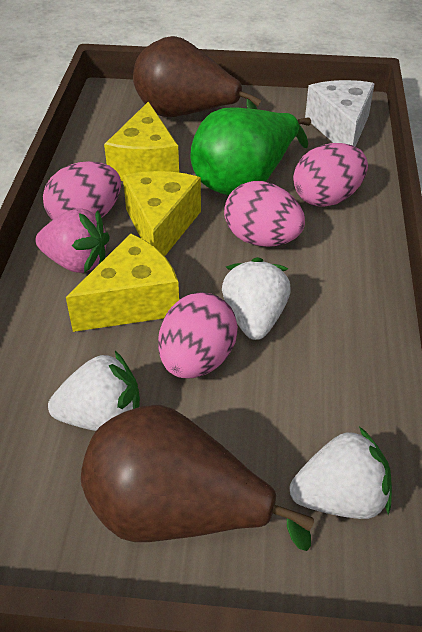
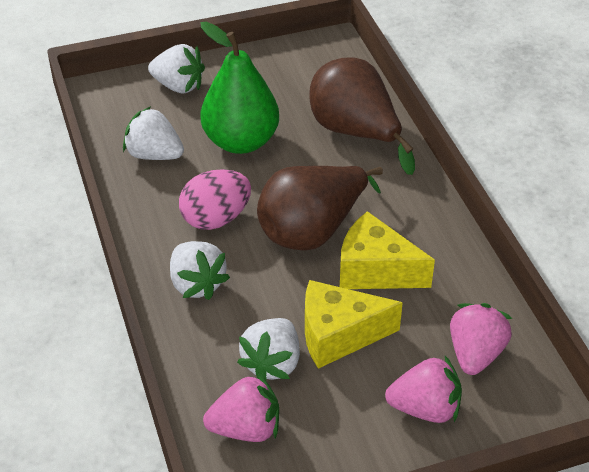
pink egg: [43,161,121,220] [158,292,238,378] [224,181,305,247] [293,143,368,207] = 4 -> [179,169,251,230] = 1
pink strawberry: [35,208,110,273] = 1 -> [203,373,279,442] [385,356,462,423] [450,303,512,375] = 3
white cheese: [305,80,375,147] = 1 -> none = 0
white strawberry: [48,351,140,431] [222,257,291,340] [289,427,392,519] = 3 -> [123,106,184,160] [148,44,205,93] [170,241,230,300] [237,318,300,380] = 4
yellow cheese: [66,234,179,332] [104,102,179,181] [123,171,201,256] = 3 -> [305,280,403,369] [340,211,435,289] = 2

